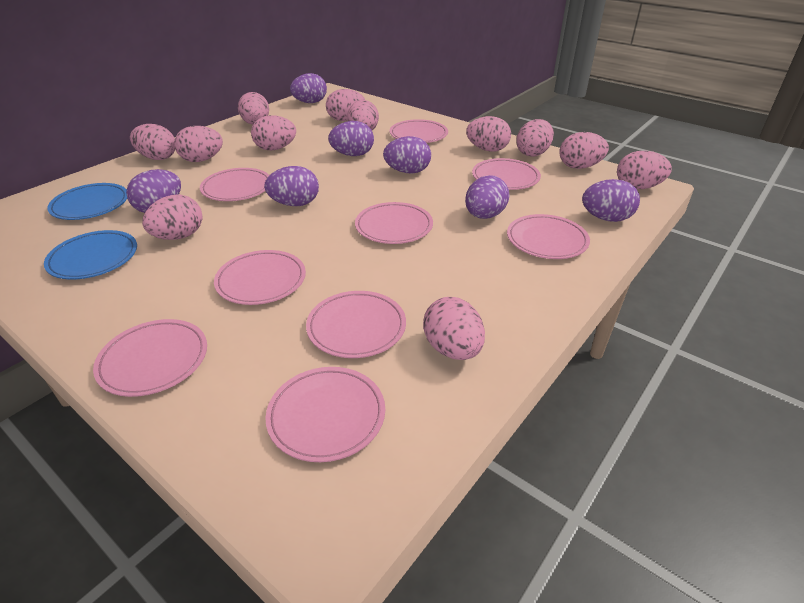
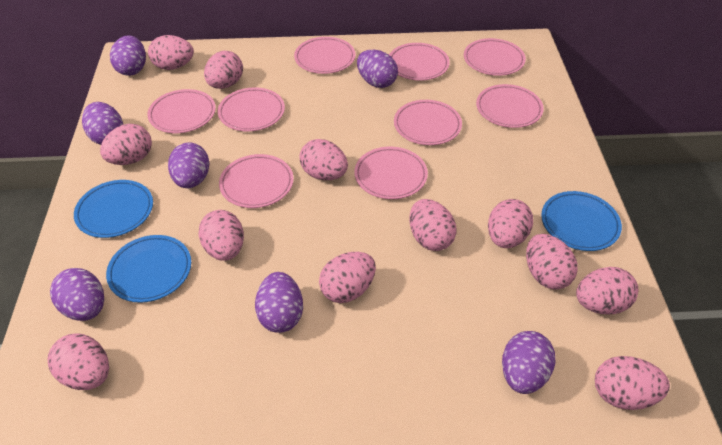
blue plate: [44,230,137,280] [47,183,127,220] = 2 -> [74,180,153,238] [106,235,191,303] [541,191,622,251] = 3

